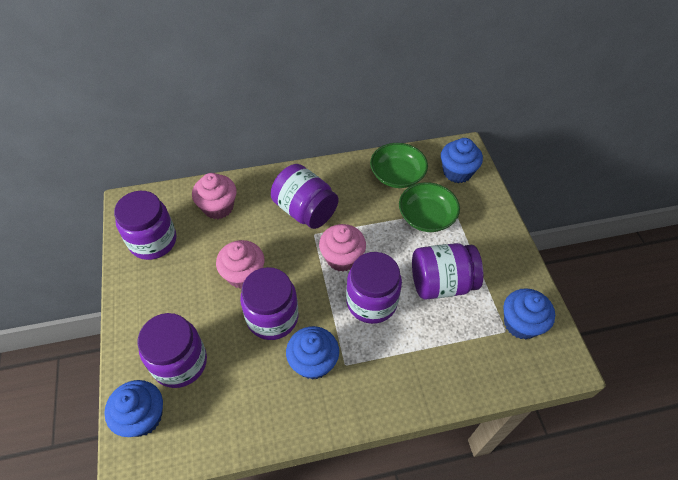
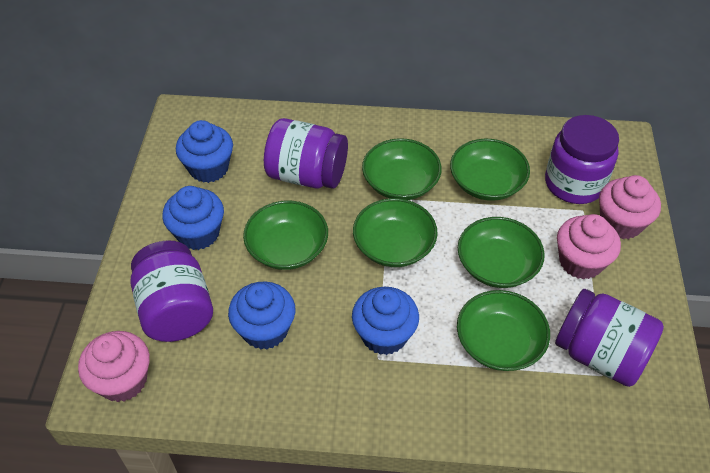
green bowl: [370,143,428,188] [399,182,460,232] = 2 -> [243,200,328,270] [353,198,438,267] [362,138,442,200] [450,139,530,201] [457,290,550,371] [458,217,545,288] = 6
purple jar: [114,191,177,260] [137,313,207,388] [240,267,298,340] [271,164,339,229] [346,252,402,324] [412,243,484,299] = 6 -> [131,240,213,342] [264,118,348,189] [545,115,619,204] [555,289,664,387] = 4

